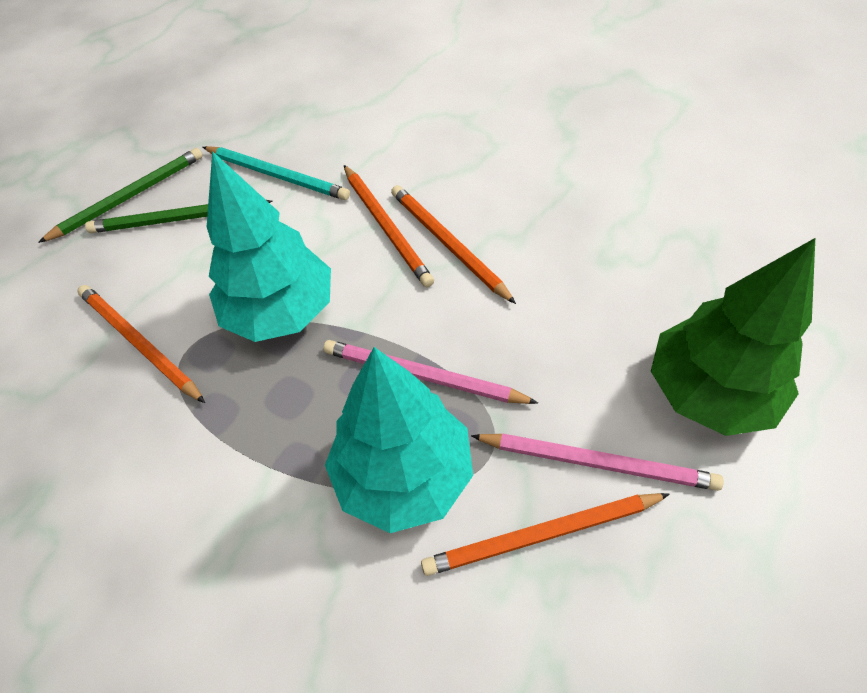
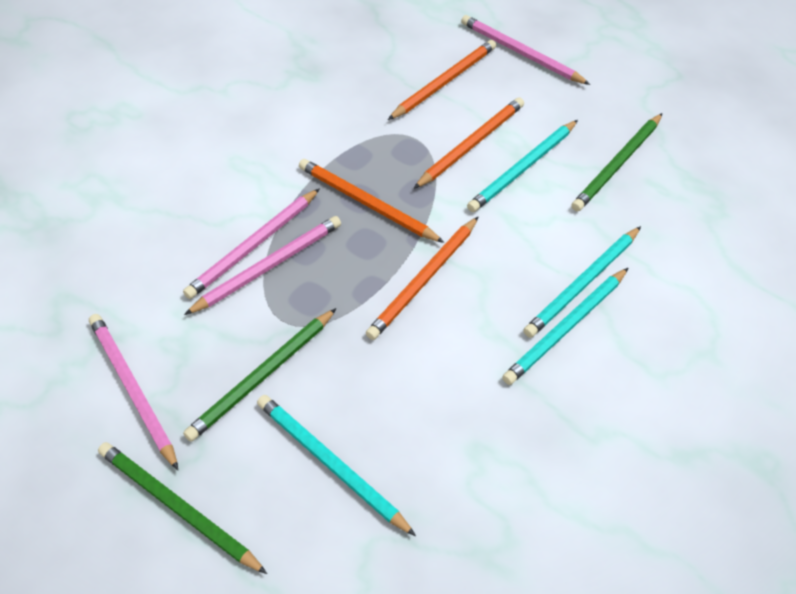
green pencil: [38,148,203,243] [85,200,272,233] = 2 -> [98,442,267,574] [183,308,337,442] [571,113,662,212] = 3
green tree: [651,238,815,436] = 1 -> none = 0
pink pencil: [323,340,538,404] [471,433,724,491] = 2 -> [89,314,178,470] [183,188,320,299] [184,216,341,315] [461,15,590,85] = 4
turquoise pencil: [203,146,350,200] = 1 -> [257,395,416,536] [467,120,578,212] [502,268,628,385] [523,226,641,338] = 4
turquoise tree: [207,151,331,342] [325,347,473,533] = 2 -> none = 0

